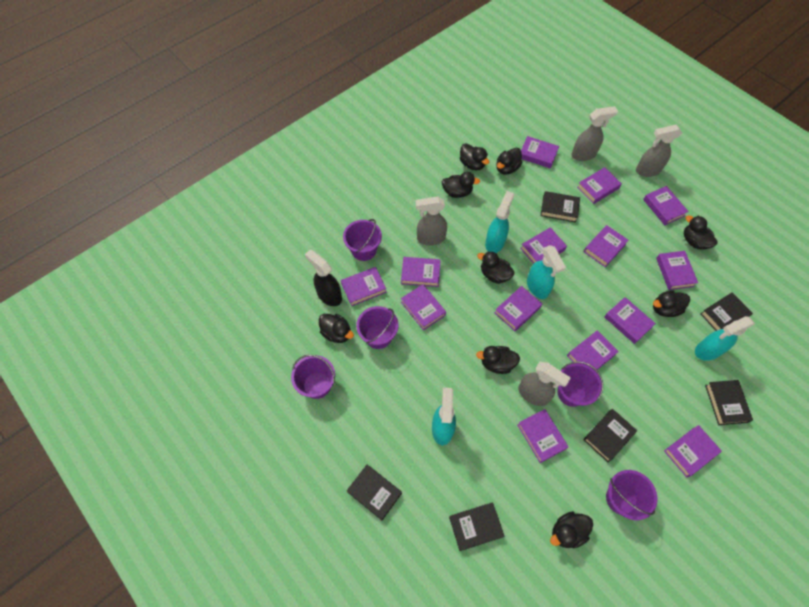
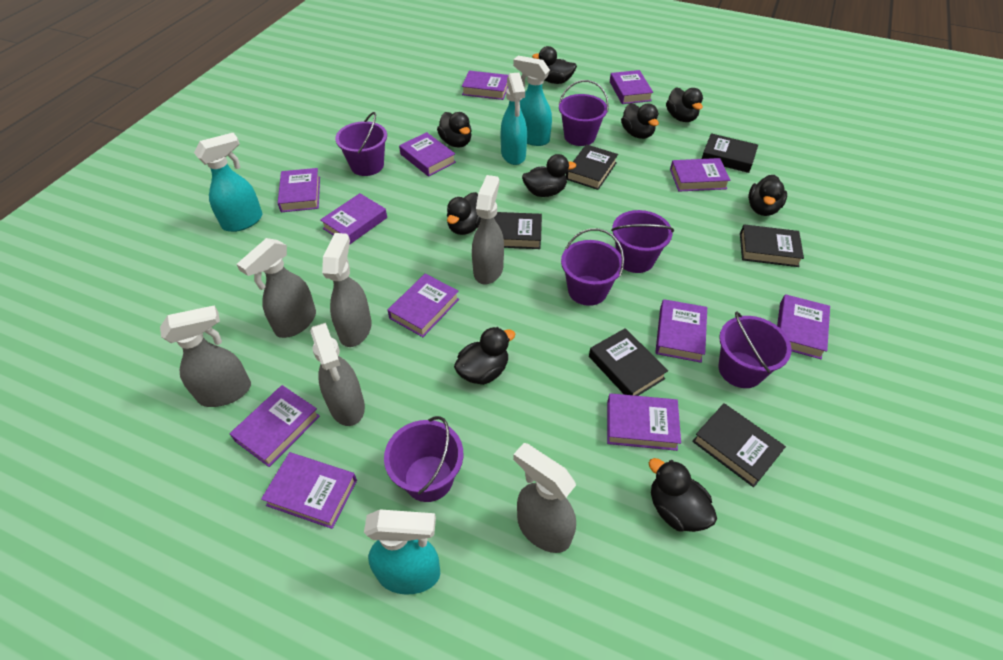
black spray bottle: [305,250,342,306] = 1 -> none = 0
grey spray bottle: [416,196,447,245] [518,362,571,406] [572,106,618,161] [636,125,682,177] = 4 -> [160,305,251,407] [237,238,316,338] [310,323,365,426] [322,233,372,347] [472,175,504,284] [513,443,576,553] = 6
purple book: [341,267,387,306] [401,257,441,287] [401,284,446,330] [495,286,542,331] [518,409,568,463] [520,227,567,264] [521,136,559,169] [567,330,619,370] [577,167,622,204] [584,225,629,267] [604,297,656,344] [643,186,689,225] [656,251,698,290] [664,425,722,477] = 14 -> [230,385,320,467] [261,452,357,529] [278,168,320,212] [320,193,387,244] [388,274,459,337] [399,132,456,177] [462,71,508,100] [607,393,681,451] [610,70,653,104] [655,299,707,363] [670,158,730,191] [777,294,830,359] = 12
purple bucket: [291,355,335,399] [343,219,382,261] [356,306,398,349] [558,361,603,407] [606,470,657,520] = 5 -> [335,112,387,176] [384,416,463,502] [558,80,609,146] [561,228,624,306] [611,210,674,273] [718,311,792,388] = 6

